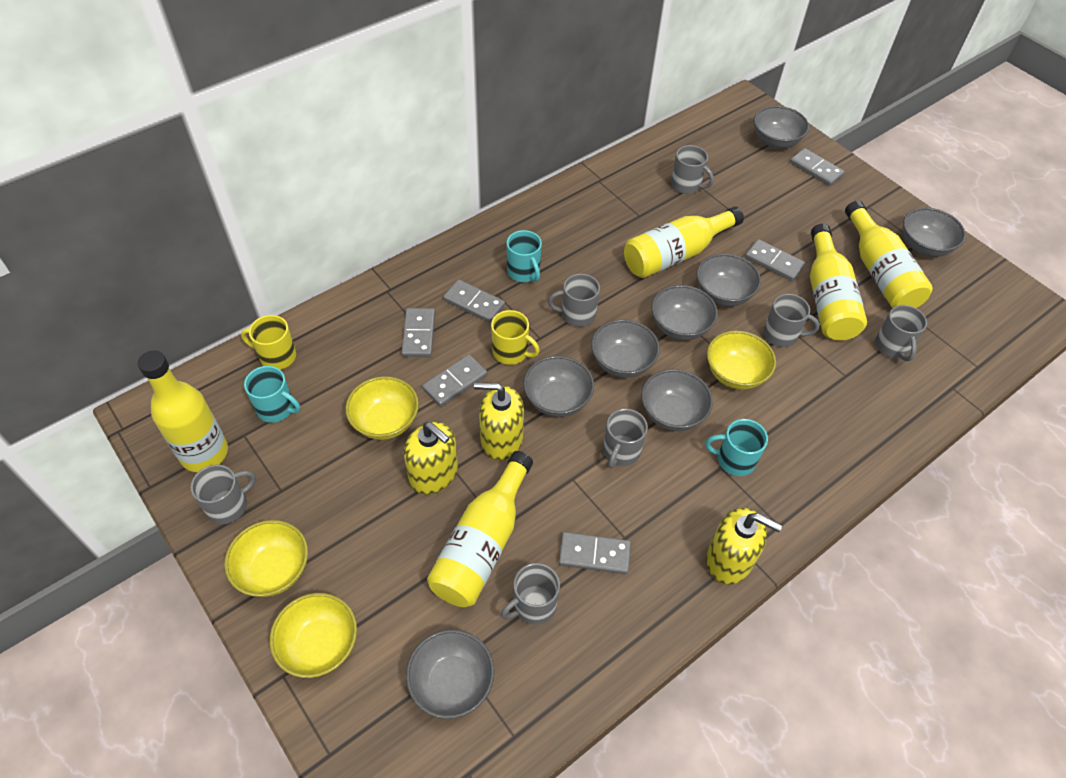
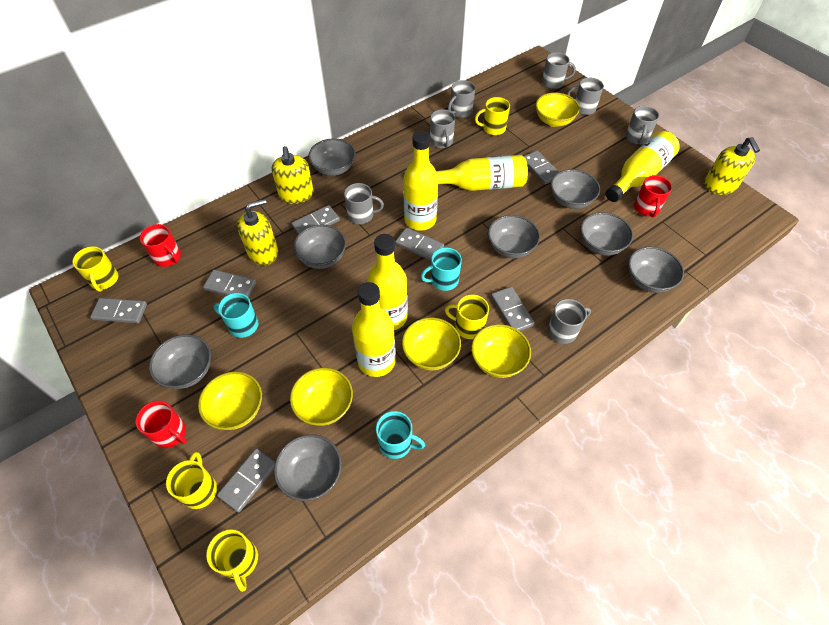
grey domino: [402,308,435,357] [422,354,487,407] [443,279,505,323] [559,532,631,574] [745,239,805,281] [790,148,845,186] = 6 -> [90,298,147,323] [203,270,256,298] [217,448,275,512] [291,205,340,234] [395,227,444,261] [491,287,535,331] [524,151,559,184] = 7
red mug: none = 0 -> [136,401,187,448] [140,224,181,267] [634,175,672,217] = 3
yellow bowl: [224,520,308,597] [270,593,357,678] [345,376,419,440] [707,331,776,390] = 4 -> [198,371,262,430] [290,368,353,426] [402,317,461,370] [471,324,531,378] [536,92,580,127] = 5
yellow mug: [241,315,296,370] [491,310,540,365] = 2 -> [72,246,118,292] [166,452,217,509] [206,529,258,592] [445,295,489,339] [475,97,510,135] = 5

